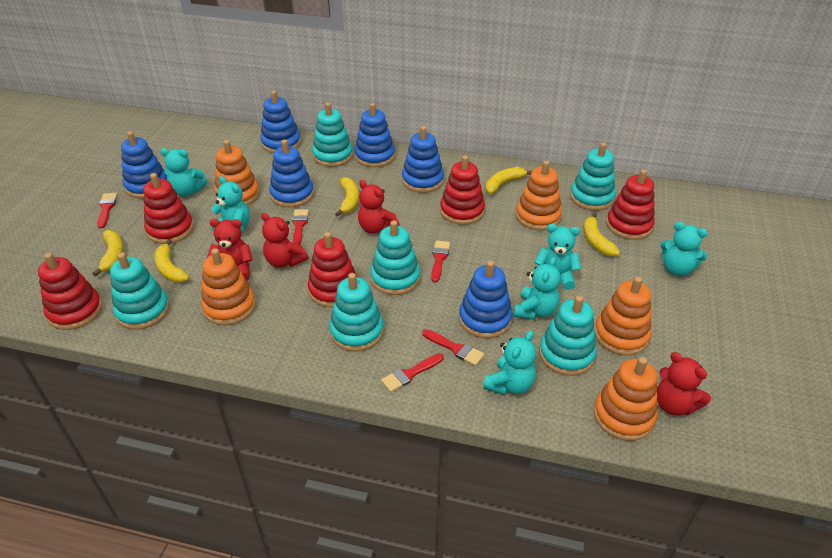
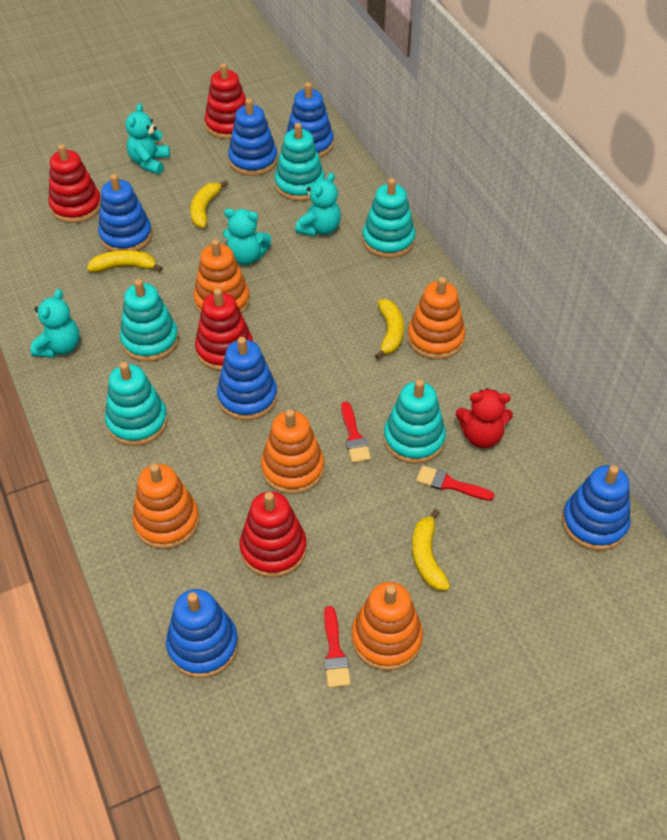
red brush: [97,193,117,228] [292,209,309,245] [381,353,444,392] [423,329,484,366] [431,240,450,283] = 5 -> [324,606,351,688] [341,402,371,463] [416,465,494,501] = 3
red stacking toy: [38,253,102,330] [143,173,194,244] [308,232,357,308] [440,155,485,225] [606,169,655,240] = 5 -> [48,144,101,223] [195,288,253,371] [204,63,246,139] [239,491,307,578] = 4
red teddy bear: [207,219,253,281] [261,213,308,268] [358,180,399,234] [657,352,711,416] = 4 -> [456,388,513,448] = 1
turquoise stacking toy: [110,252,169,330] [312,102,353,167] [329,273,384,352] [370,220,420,295] [539,295,597,376] [570,142,616,211] = 6 -> [105,362,168,446] [120,279,179,362] [275,123,325,201] [362,178,415,258] [383,379,446,464] = 5
turquoise teddy bear: [160,148,207,196] [211,176,250,234] [483,331,536,395] [514,257,561,320] [534,224,581,290] [660,222,708,276] = 6 -> [30,289,79,358] [125,103,170,174] [223,209,271,265] [295,173,341,236] = 4
yellow banana: [93,230,123,276] [155,239,189,283] [335,177,359,217] [486,167,532,194] [584,213,620,256] = 5 -> [87,250,163,272] [190,180,228,228] [375,299,404,359] [412,509,450,591] = 4

